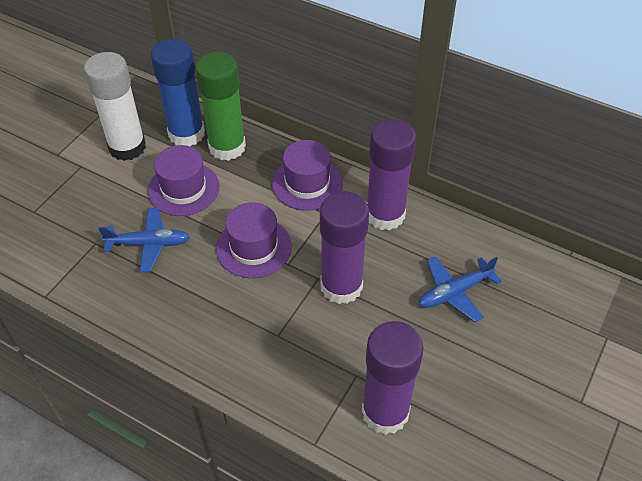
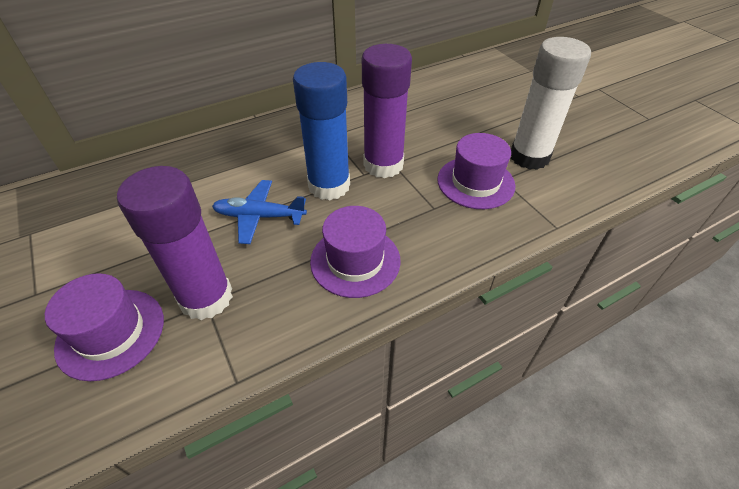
blue plane: [99,208,190,272] [419,256,501,322] = 2 -> [212,180,307,244] = 1
green glue stick: [195,52,246,161] = 1 -> none = 0
purple glue stick: [320,191,369,304] [362,321,424,435] [367,119,416,230] = 3 -> [117,166,233,320] [362,44,412,178] = 2

